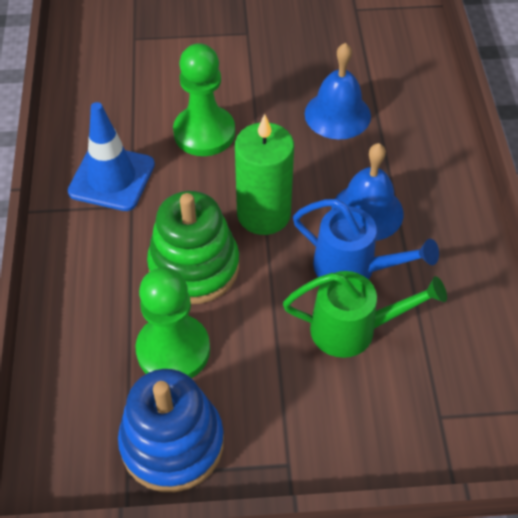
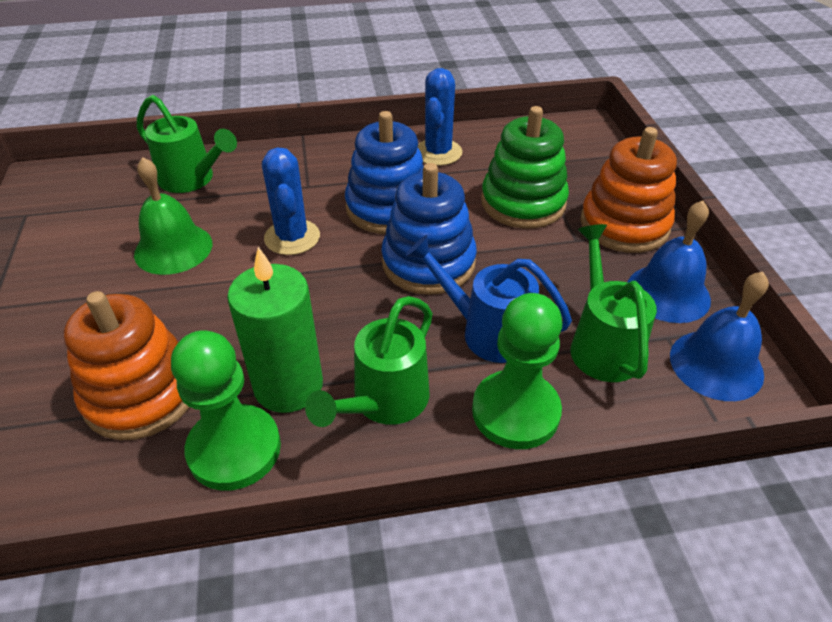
blue cactus: none = 0 -> [262,147,320,255] [418,68,462,166] = 2
blue stacking toy: [118,369,224,492] = 1 -> [345,111,424,234] [381,163,477,295] = 2
blue traffic cone: [68,102,155,211] = 1 -> none = 0
green bell: none = 0 -> [134,157,213,275] = 1
green watering can: [283,271,447,358] = 1 -> [137,95,237,193] [305,296,433,427] [570,224,657,382] = 3
orange stacking toy: none = 0 -> [64,291,190,440] [580,127,677,253] = 2

